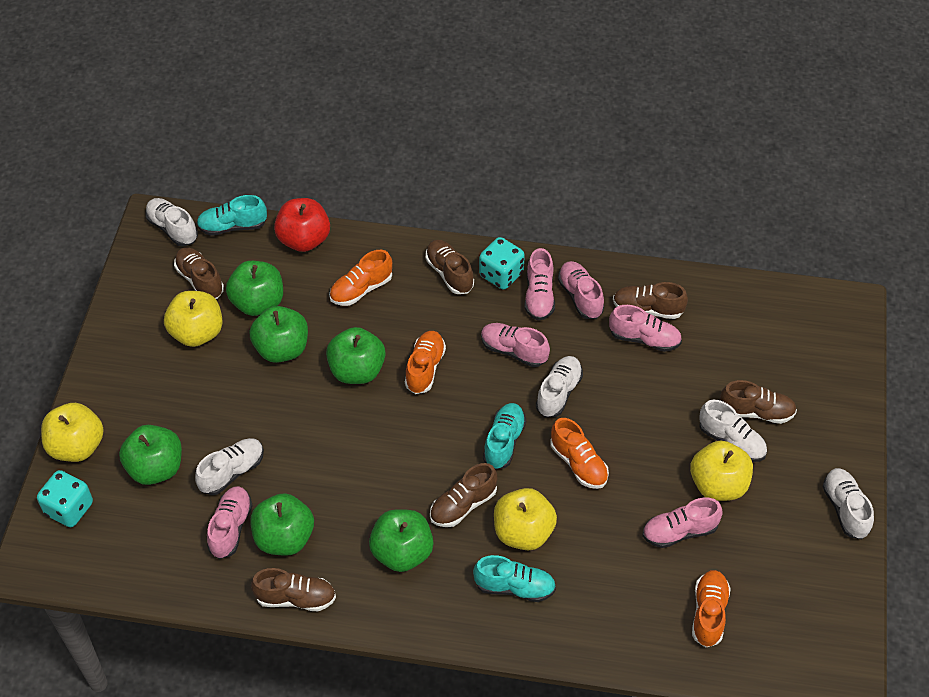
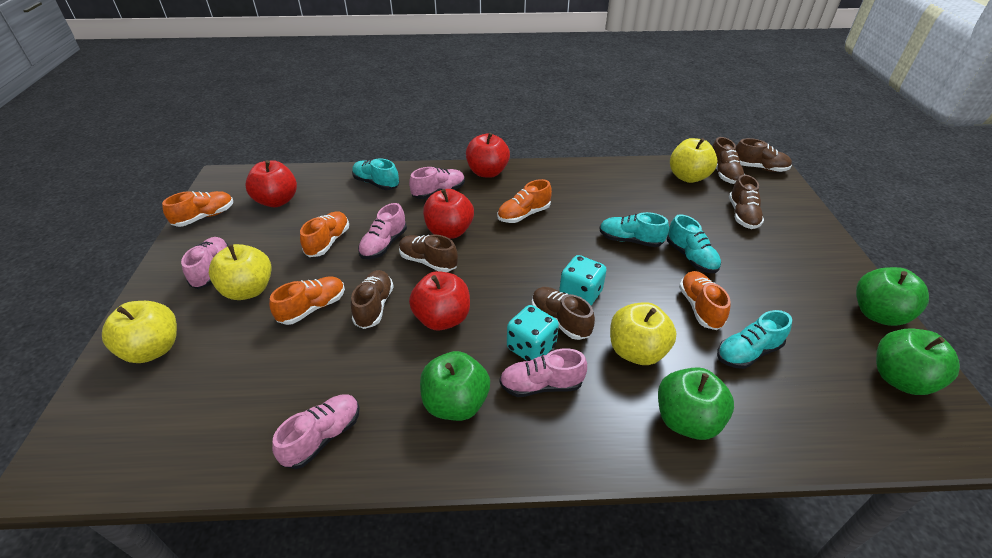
green apple: [119,425,182,485] [226,261,283,316] [249,306,308,363] [251,493,314,556] [326,327,385,384] [369,509,434,572] = 6 -> [420,351,490,421] [658,367,734,440] [856,267,929,326] [876,329,960,395] = 4
orange shoe: [329,250,392,306] [405,331,446,394] [550,418,609,489] [692,570,731,647] = 4 -> [162,191,233,227] [269,276,345,325] [300,211,349,257] [497,179,552,223] [679,271,731,330] = 5
pink shoe: [207,486,253,559] [481,323,550,367] [525,248,555,321] [558,261,604,319] [609,305,682,352] [642,497,723,548] = 6 -> [181,237,229,289] [272,394,360,469] [358,203,407,259] [409,167,465,199] [499,348,587,397] = 5
red apple: [274,198,330,252] = 1 -> [245,160,297,207] [409,271,470,330] [423,189,474,239] [466,133,510,178] = 4
turquoise shoe: [196,195,267,236] [473,555,556,602] [483,403,526,469] = 3 -> [352,158,399,190] [599,212,669,247] [667,214,721,273] [717,310,792,369] = 4
white shoe: [145,198,198,246] [195,438,264,495] [536,356,583,417] [699,400,767,462] [822,468,874,539] = 5 -> none = 0

